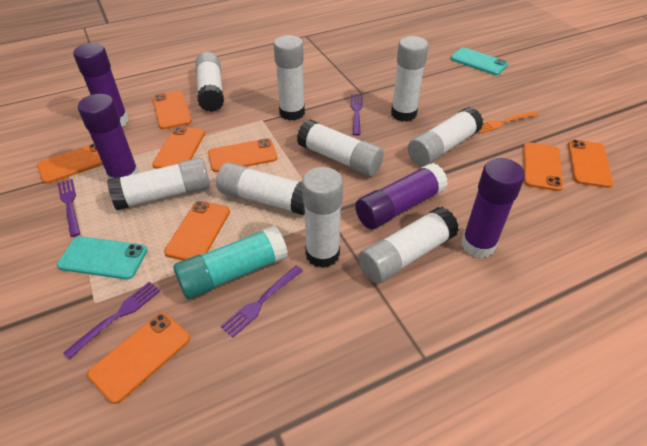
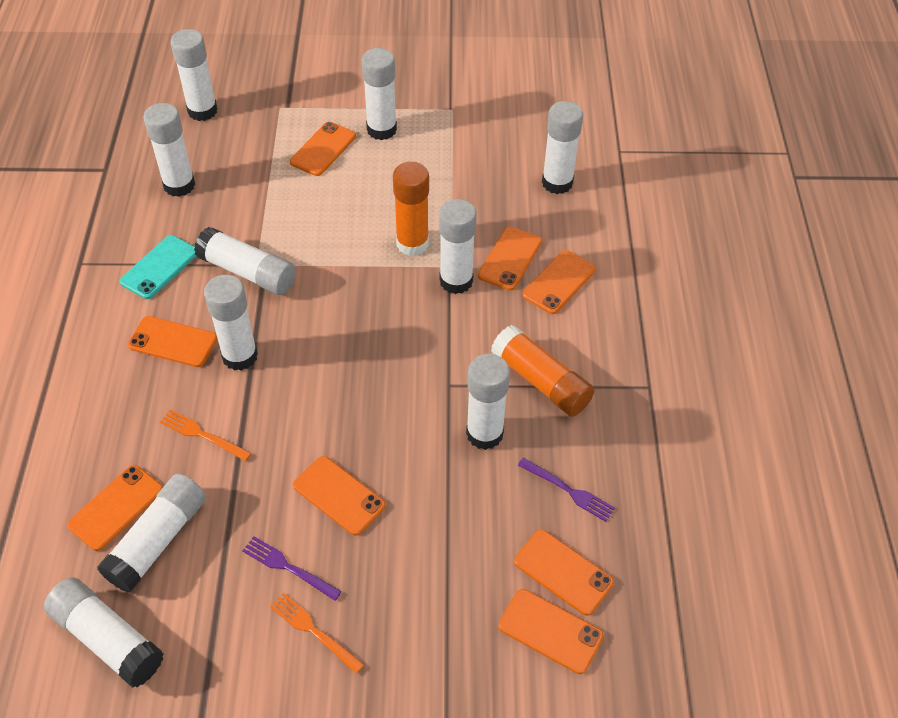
orange fork: [478,111,538,133] = 1 -> [160,409,251,461] [270,592,364,674] = 2
orange glue stick: none = 0 -> [393,162,429,256] [491,325,595,417] = 2
purple fork: [58,179,80,237] [63,281,160,359] [221,265,303,337] [351,94,363,136] = 4 -> [242,536,342,601] [518,458,615,522] = 2
purple glue stick: [73,43,129,127] [78,94,139,179] [355,163,448,229] [461,158,525,258] = 4 -> none = 0
turquoise glue stick: [173,226,288,299] = 1 -> none = 0
turquoise phone: [57,236,147,280] [451,47,508,75] = 2 -> [120,235,197,299] = 1
white glue stick: [107,158,210,210] [195,52,224,112] [216,162,305,215] [274,35,305,121] [297,119,384,176] [302,167,343,268] [358,207,459,284] [391,36,429,122] [408,107,483,166] = 9 -> [44,577,164,688] [97,474,206,593] [143,103,195,197] [171,29,218,121] [194,227,296,295] [204,275,258,371] [362,48,397,140] [439,199,477,294] [466,354,510,450] [542,101,583,194] = 10

